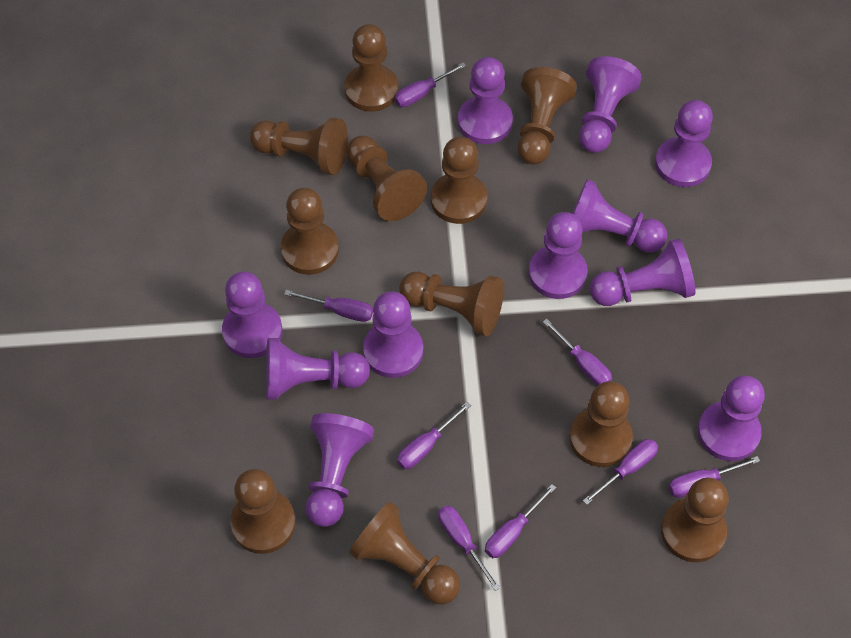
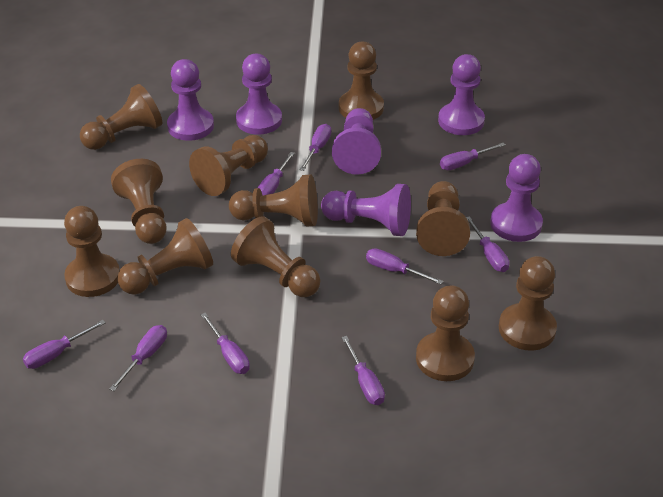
purple pawn: [222,272,282,358] [265,338,370,400] [306,413,374,527] [363,291,423,378] [458,57,513,144] [529,212,588,299] [572,179,667,253] [579,56,642,153] [590,238,695,306] [655,100,713,187] [697,375,765,461] = 11 -> [167,59,214,141] [236,54,282,135] [321,184,411,236] [332,108,381,175] [438,54,485,135] [490,154,543,242] = 6
purple screwdriver: [284,290,373,322] [394,63,466,107] [397,402,471,469] [438,505,500,591] [485,484,556,558] [543,319,612,386] [583,439,658,505] [668,456,760,498] = 8 -> [23,320,106,369] [109,325,167,391] [201,313,250,374] [258,152,295,195] [300,124,331,171] [341,336,385,405] [366,248,443,284] [440,143,506,170] [466,216,509,272] = 9

